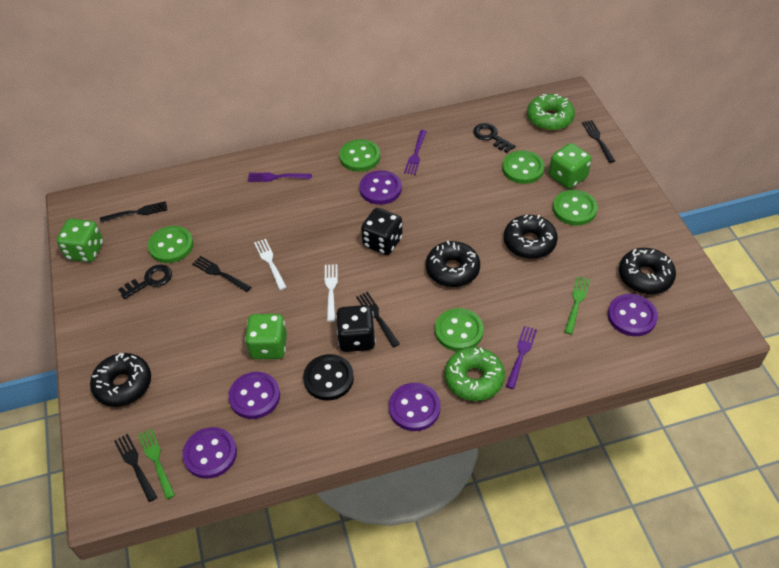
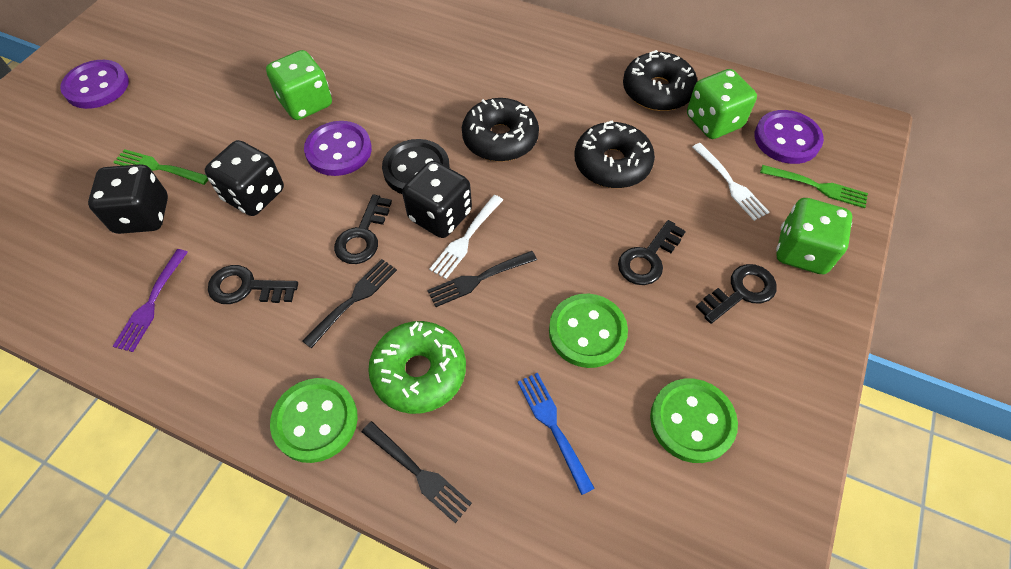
black dice: [336,305,376,352] [361,208,403,255] = 2 -> [88,164,168,234] [205,140,284,216] [402,161,472,238] = 3
black donut: [90,353,151,407] [426,241,480,287] [504,215,558,259] [619,248,676,294] = 4 -> [462,98,539,162] [574,120,655,188] [623,50,698,111] = 3
black fork: [100,201,167,222] [114,434,157,502] [192,256,251,292] [356,292,400,348] [582,120,615,163] = 5 -> [303,259,397,348] [362,421,472,523] [428,251,537,307] = 3
black key: [118,265,172,299] [473,123,515,153] = 2 -> [208,265,298,304] [334,195,392,264] [618,220,686,285] [696,264,777,324] = 4
blue fork: none = 0 -> [518,373,595,495] = 1
green button: [148,226,194,263] [339,139,380,172] [435,308,484,351] [502,150,545,184] [553,190,598,226] = 5 -> [270,378,358,463] [549,294,628,368] [650,378,738,463] = 3
green donut: [445,347,505,401] [527,94,575,131] = 2 -> [368,321,466,414] = 1
purple button: [182,427,237,479] [228,372,280,419] [359,170,402,205] [389,383,441,431] [608,294,658,336] = 5 -> [60,60,129,109] [304,121,372,176] [754,110,824,164] = 3
purple fork: [248,173,312,182] [404,130,427,175] [506,326,537,389] = 3 -> [113,249,188,352] = 1

